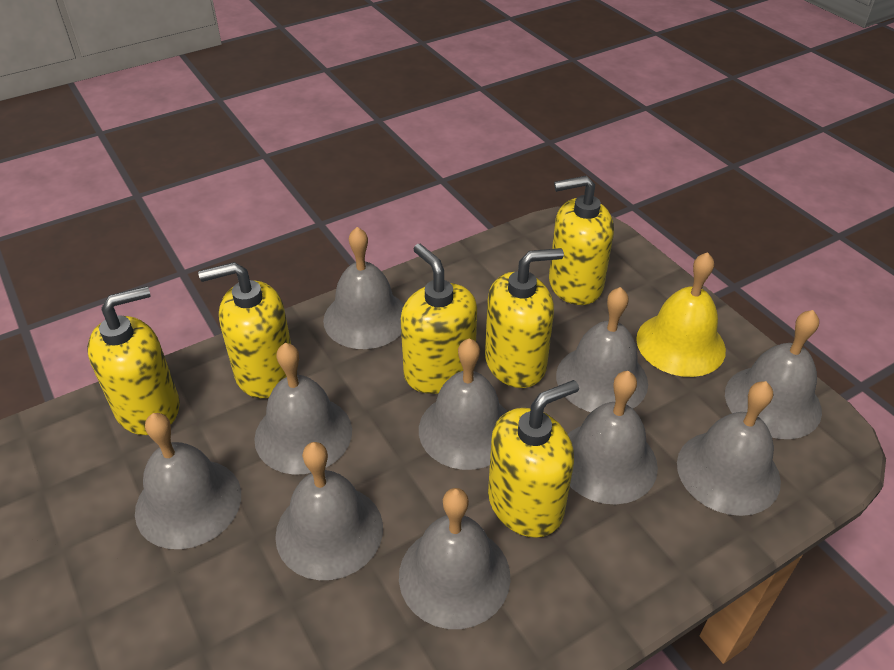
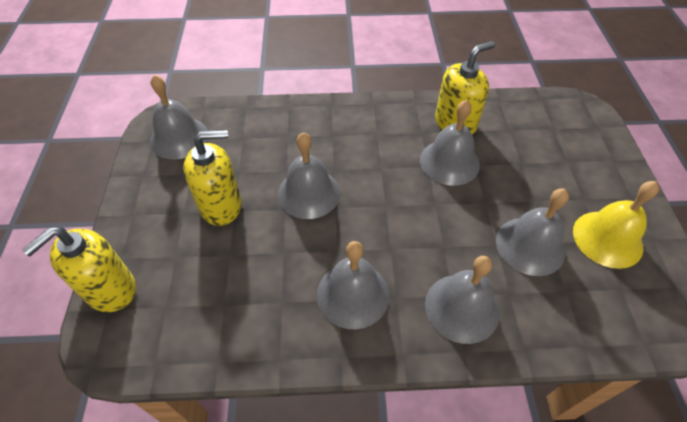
grey bell: [135,413,241,549] [254,343,352,474] [275,442,383,580] [323,227,404,349] [399,488,511,629] [419,338,507,470] [556,287,648,412] [568,371,658,504] [677,381,781,516] [725,310,822,439] = 10 -> [150,75,208,160] [278,132,340,219] [317,241,389,329] [420,100,480,186] [425,256,500,344] [496,188,569,276] = 6
yellow soap dispenser: [87,286,180,435] [198,262,291,398] [401,244,477,394] [485,248,564,388] [488,380,579,538] [549,176,614,305] = 6 -> [22,227,136,312] [183,130,242,226] [435,41,495,135] = 3

